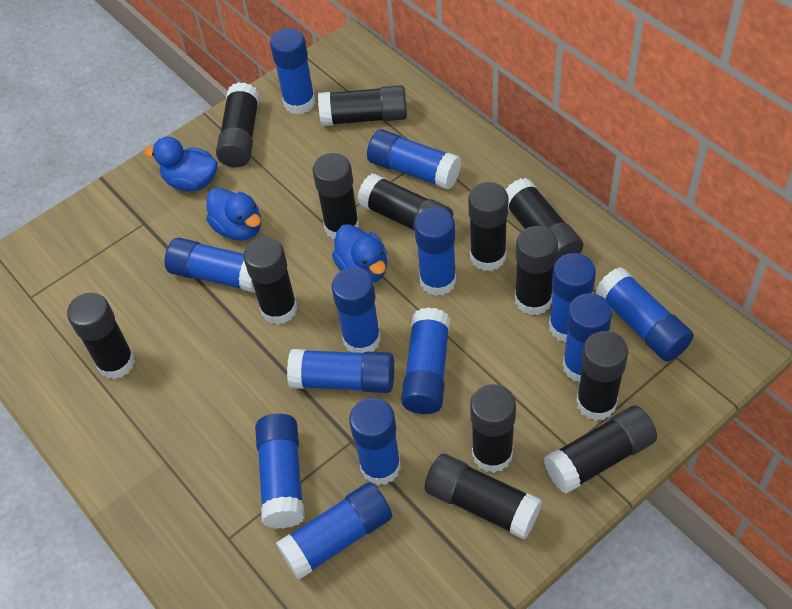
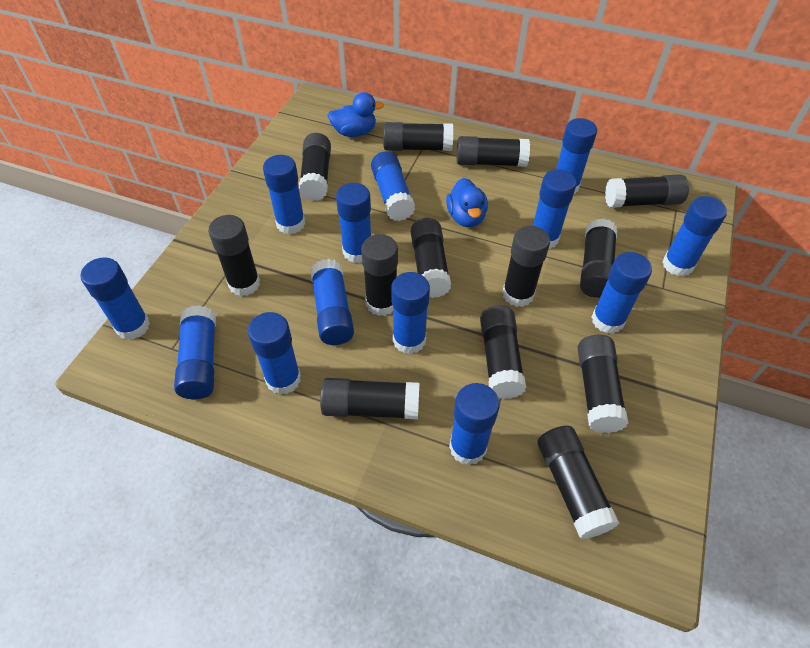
blue duck: [144,137,218,192] [206,188,261,241] [332,224,387,283] = 3 -> [327,92,384,137] [446,178,488,227] = 2

